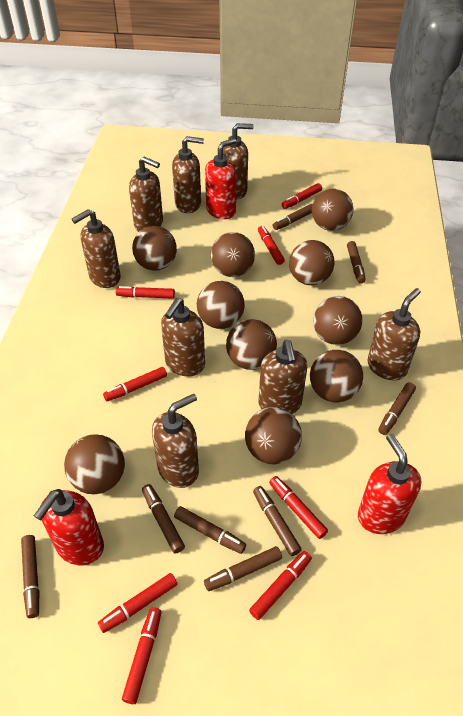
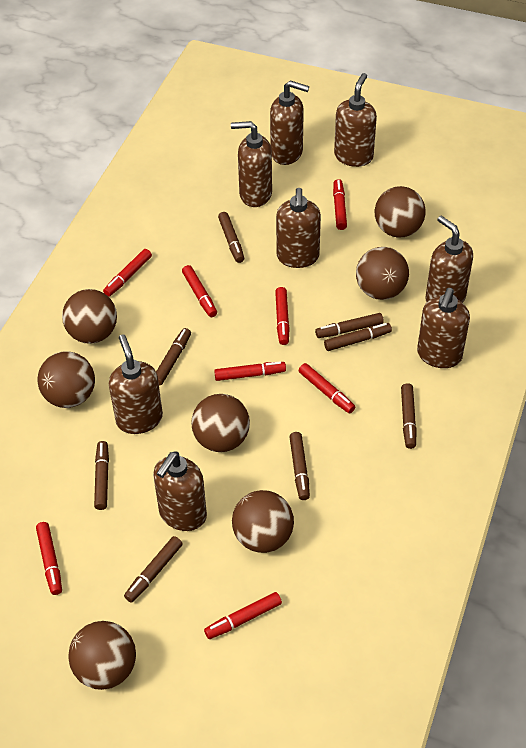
brown ball: [64,434,125,494] [132,226,177,271] [197,281,245,329] [211,232,255,277] [226,319,277,370] [245,407,302,465] [289,240,335,285] [310,350,363,402] [312,189,353,231] [313,296,363,345] = 10 -> [38,351,95,408] [62,289,117,344] [68,621,136,690] [191,394,250,452] [232,490,294,553] [356,247,409,300] [375,186,425,238] = 7
red soap dispenser: [34,489,104,566] [205,138,236,219] [358,434,421,534] = 3 -> none = 0

